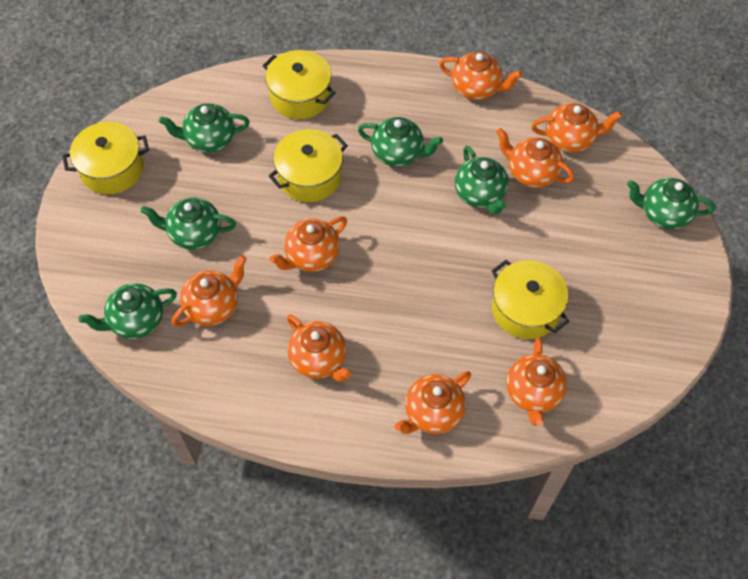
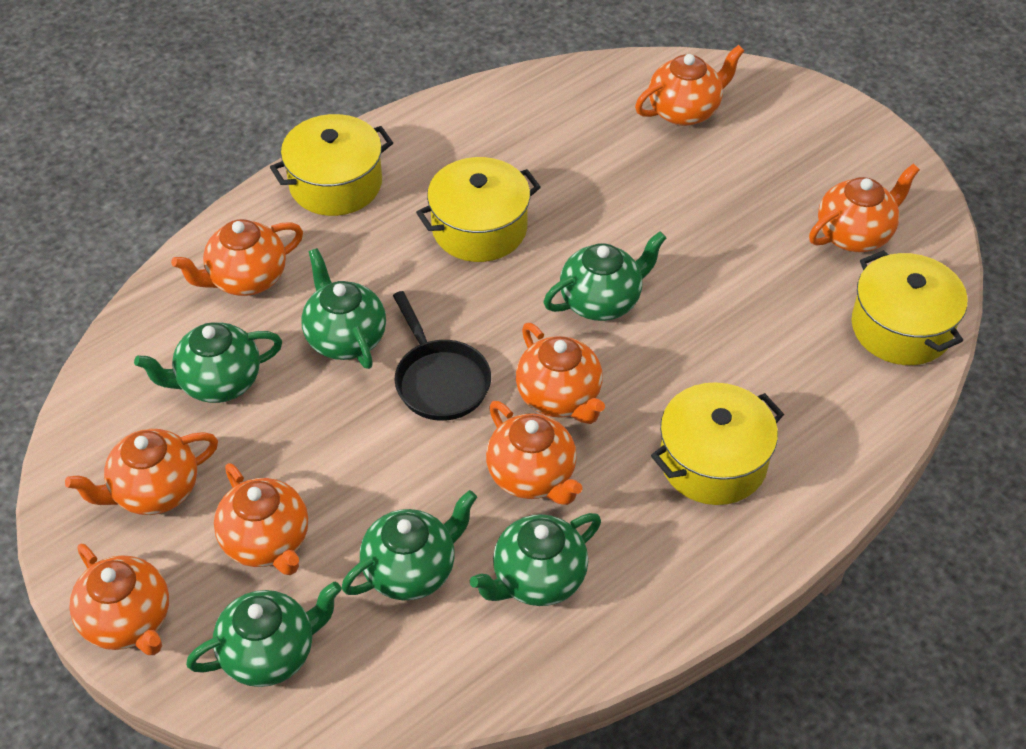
black pan: none = 0 -> [393,291,491,421] = 1

